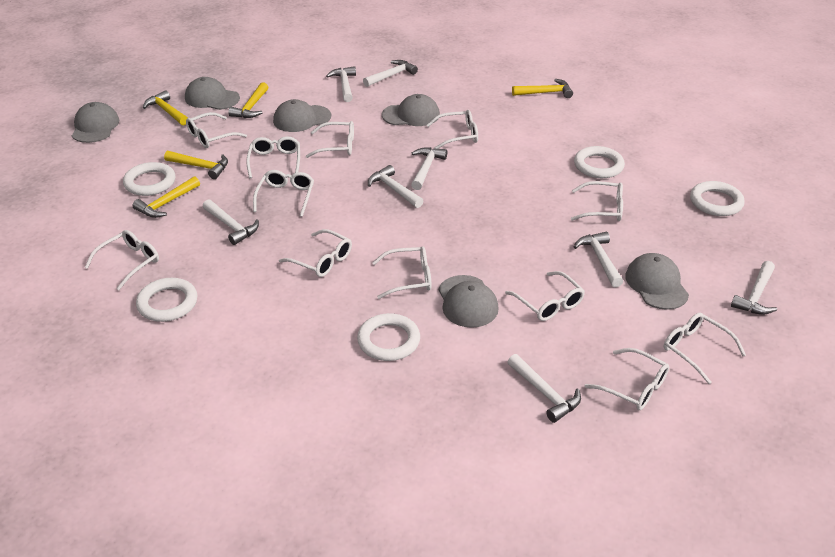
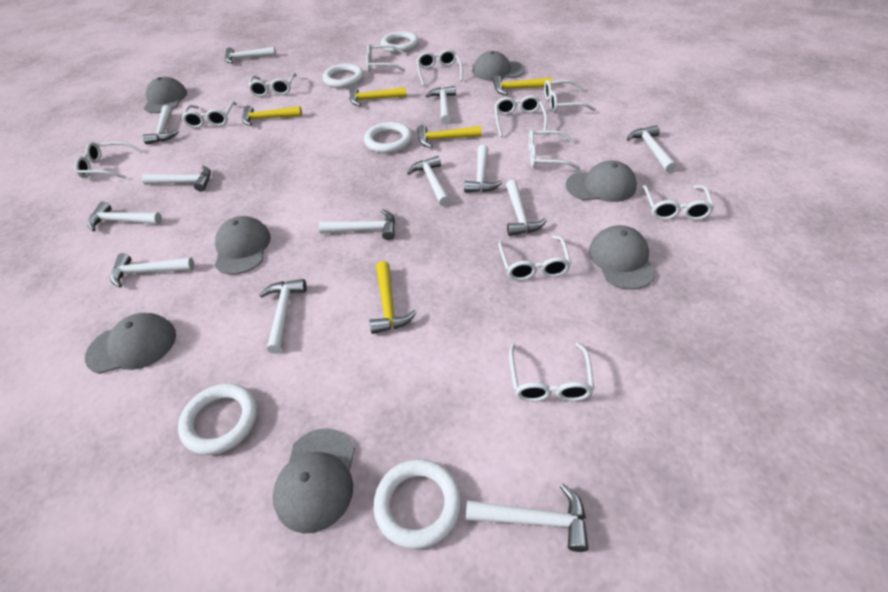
grey cap: [72,102,119,143] [185,77,240,110] [273,99,331,132] [382,94,440,126] [438,275,498,328] [625,253,689,310] = 6 -> [85,313,176,374] [144,77,187,113] [215,216,271,275] [273,428,355,534] [473,51,525,81] [566,161,637,202] [589,225,656,290] = 7
white glasses: [85,230,159,290] [186,112,247,148] [246,136,300,178] [253,170,314,217] [279,229,352,277] [306,121,354,158] [372,246,431,299] [427,110,478,149] [505,271,585,321] [571,181,623,221] [584,348,669,410] [664,313,746,384] = 12 -> [75,142,143,179] [181,101,237,128] [248,72,296,97] [366,44,405,72] [417,49,463,86] [494,95,547,137] [498,235,571,281] [509,342,594,402] [529,130,581,170] [544,80,596,112] [642,185,714,220] = 11
white hammer: [203,199,259,245] [326,66,356,102] [363,60,418,87] [368,165,424,208] [411,147,447,190] [507,354,581,423] [574,232,623,287] [731,261,777,315] = 8 -> [88,202,162,232] [111,253,194,288] [142,165,211,192] [143,105,179,144] [225,47,276,63] [259,279,307,354] [319,209,395,240] [407,156,450,206] [426,86,456,124] [464,145,503,193] [466,484,588,552] [506,180,547,236] [627,125,677,172] = 13

